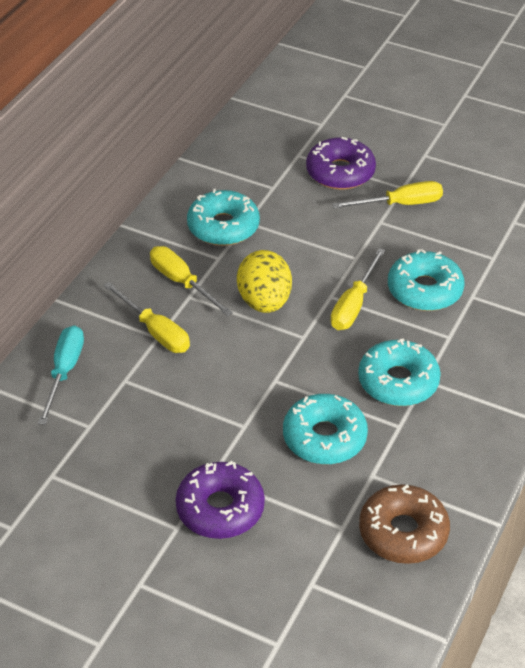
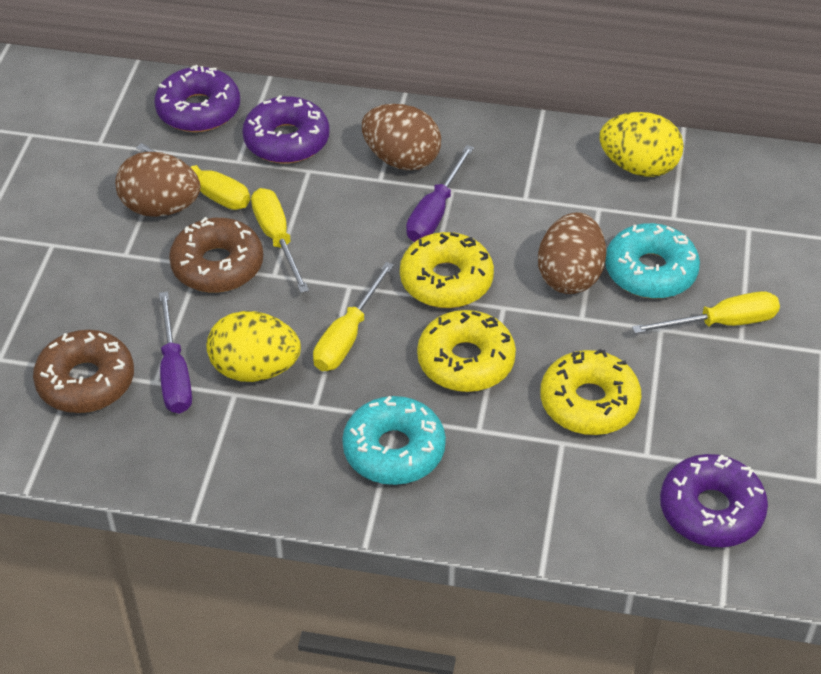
brown donut: [359,484,450,564] = 1 -> [33,330,134,413] [169,217,263,292] = 2
brown egg: none = 0 -> [115,152,200,217] [362,104,441,170] [538,212,606,294] = 3
purple donut: [175,461,265,539] [306,137,376,190] = 2 -> [154,65,240,132] [242,95,329,164] [660,454,768,547] = 3
purple screwdriver: none = 0 -> [159,292,192,413] [406,145,474,242] = 2
turquoise donut: [187,189,260,246] [283,394,368,464] [358,339,441,406] [388,249,465,311] = 4 -> [342,396,446,485] [605,223,700,299] = 2
turquoise screwdriver: [38,325,84,425] = 1 -> none = 0
yellow donut: none = 0 -> [400,232,494,308] [417,310,516,392] [540,349,641,435] = 3
yellow egg: [237,250,292,313] = 1 -> [207,311,301,382] [599,112,684,177] = 2

